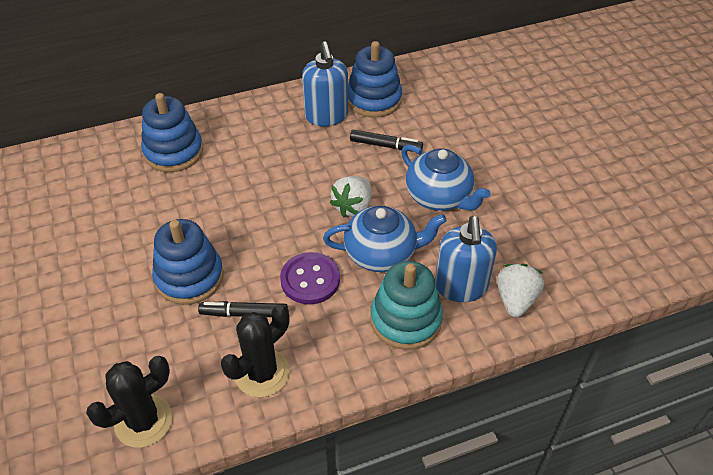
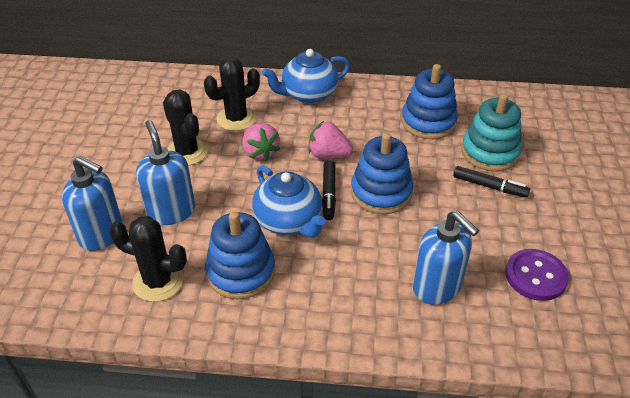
black cactus: [86,356,173,448] [221,305,290,397] = 2 -> [109,216,187,302] [163,90,208,166] [204,58,260,131] = 3
blue soap dispenser: [302,42,348,126] [435,216,497,302] = 2 -> [62,156,123,251] [136,120,195,225] [413,211,479,305] = 3
pink strawberry: none = 0 -> [242,123,280,162] [308,121,353,159] = 2
white strawberry: [329,176,371,217] [497,264,544,317] = 2 -> none = 0

